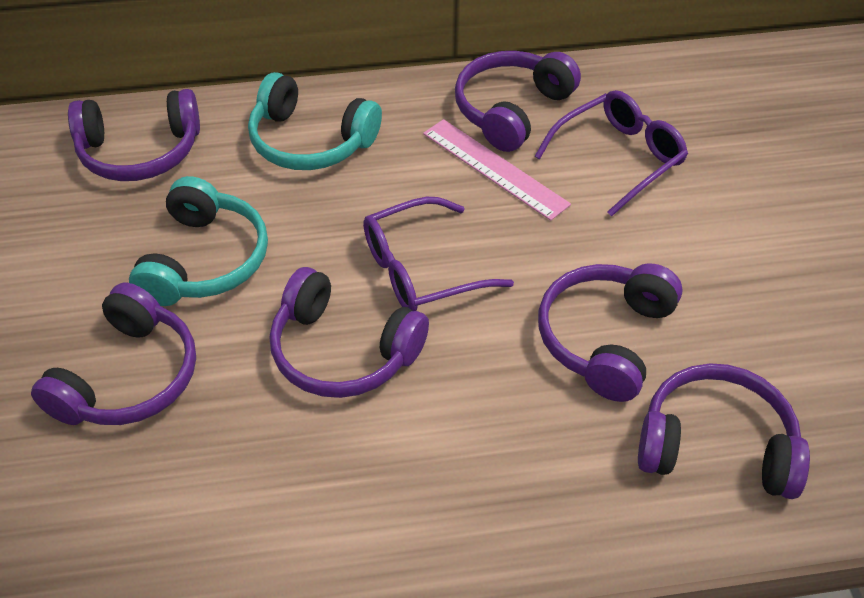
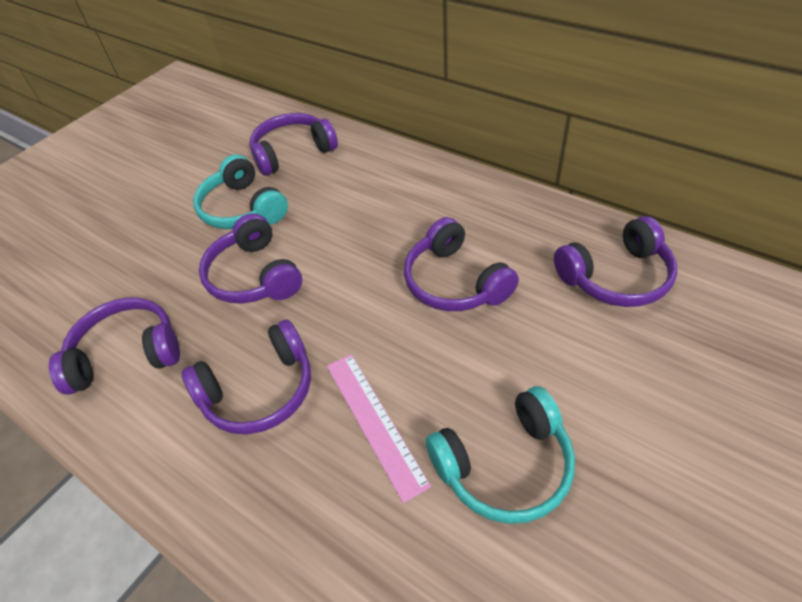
purple glasses: [363,197,514,311] [535,90,688,217] = 2 -> none = 0

